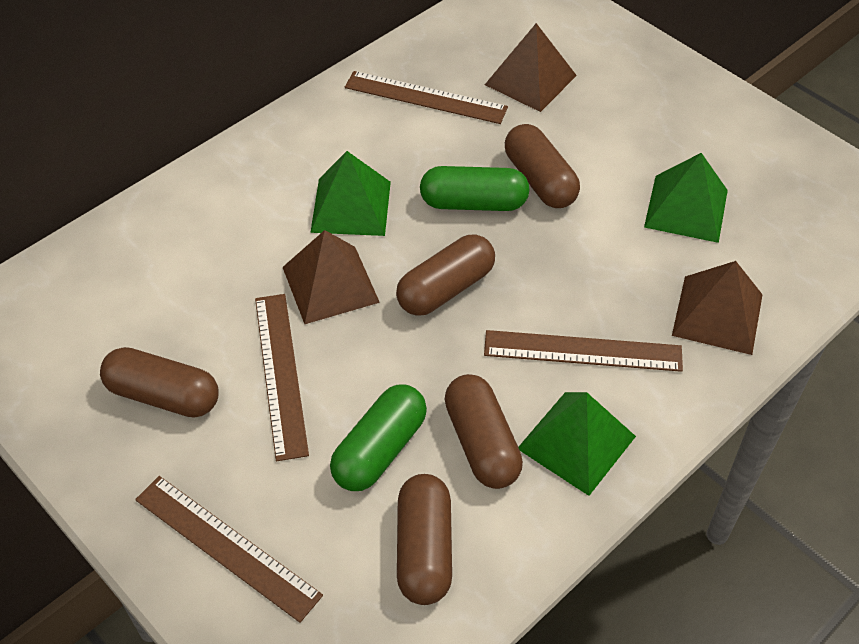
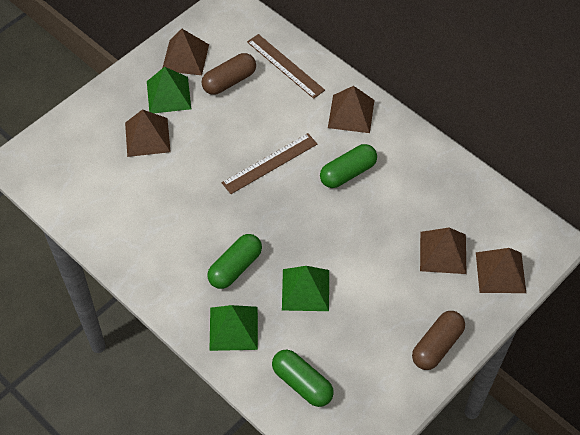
brown capsule: [100,347,218,418] [396,234,495,316] [397,474,452,605] [444,374,523,489] [505,124,580,208] = 5 -> [201,53,256,95] [412,311,465,370] = 2
brown pyramid: [283,230,380,324] [485,23,577,112] [672,261,763,355] = 3 -> [125,109,171,157] [163,29,209,75] [328,86,375,133] [420,228,467,274] [476,248,526,293] = 5
brown ruler: [135,476,323,623] [255,294,309,461] [345,71,508,124] [484,330,683,372] = 4 -> [222,133,317,194] [247,34,325,99] = 2
green capsule: [330,384,427,491] [420,166,529,211] = 2 -> [207,234,262,289] [272,349,334,407] [320,144,377,188] = 3

